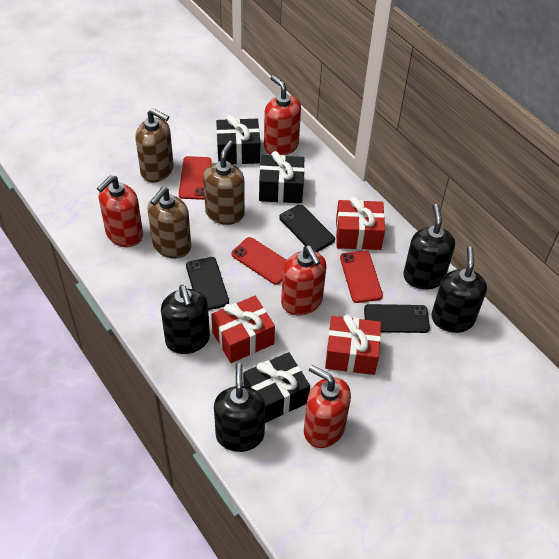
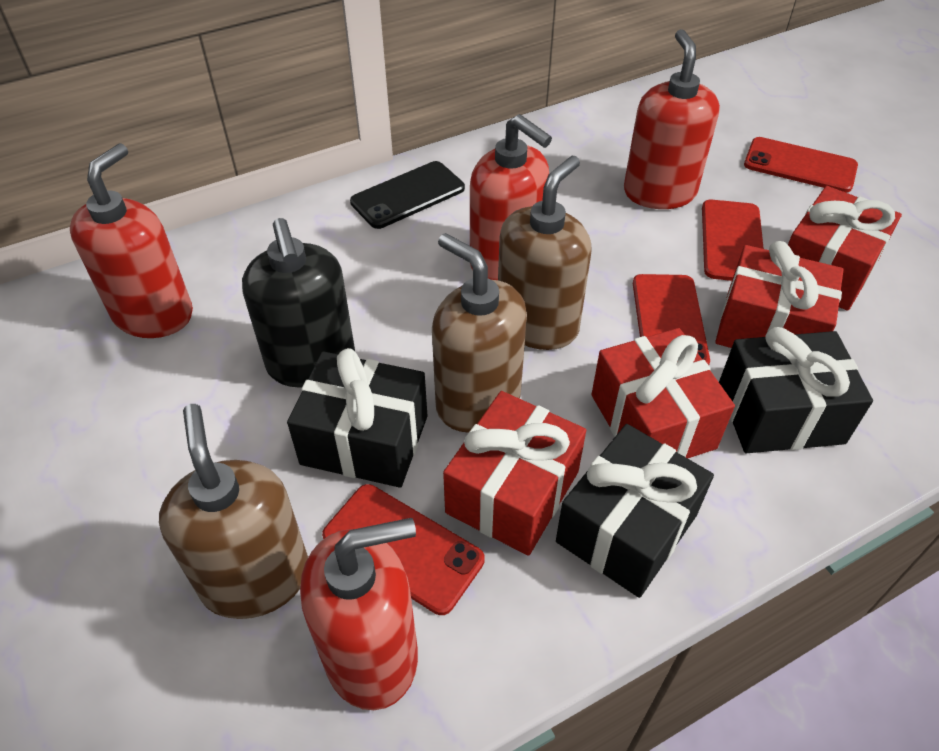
black phone: [186,257,229,310] [279,204,335,252] [364,304,430,333] = 3 -> [350,161,465,229] = 1
black soap dispenser: [161,285,210,354] [214,363,265,452] [403,204,455,290] [431,246,487,333] = 4 -> [242,218,355,388] = 1
red gift: [211,296,275,363] [325,314,381,375] [336,196,385,250] = 3 -> [443,391,586,556] [591,328,735,458] [715,241,844,348] [788,186,902,311] = 4
red phone: [179,156,212,200] [231,237,287,285] [340,250,383,303] = 3 -> [322,484,485,615] [633,274,710,365] [702,200,764,281] [744,137,858,193] = 4

